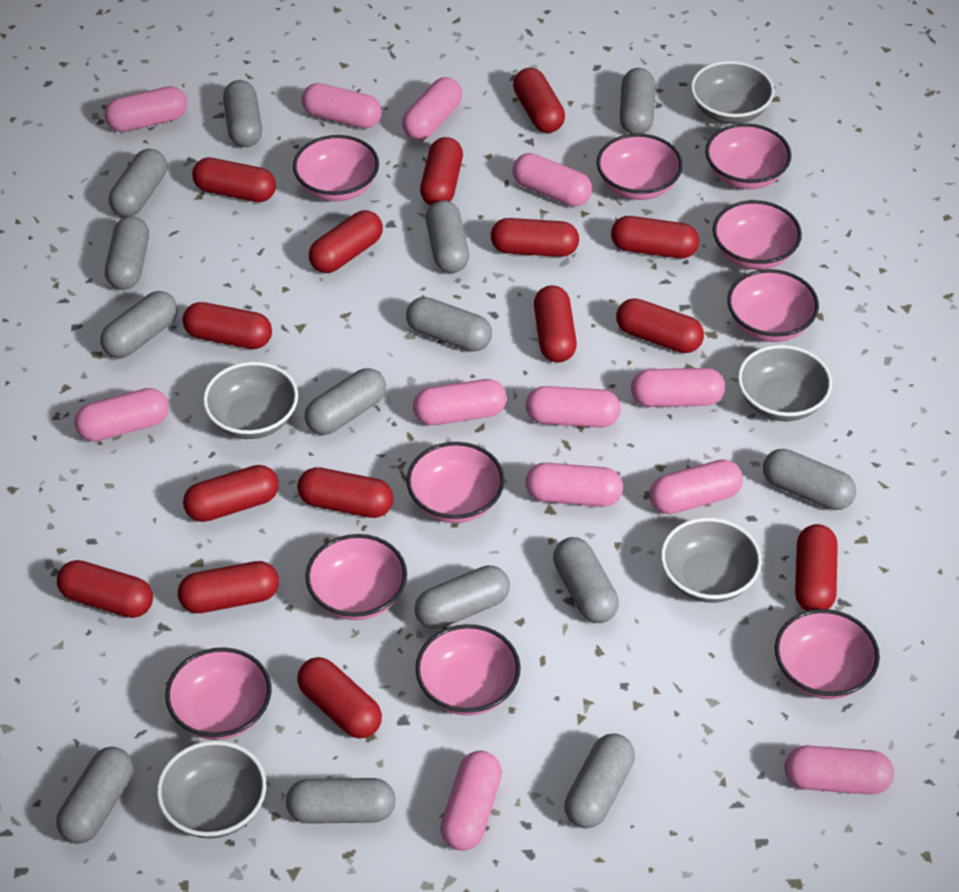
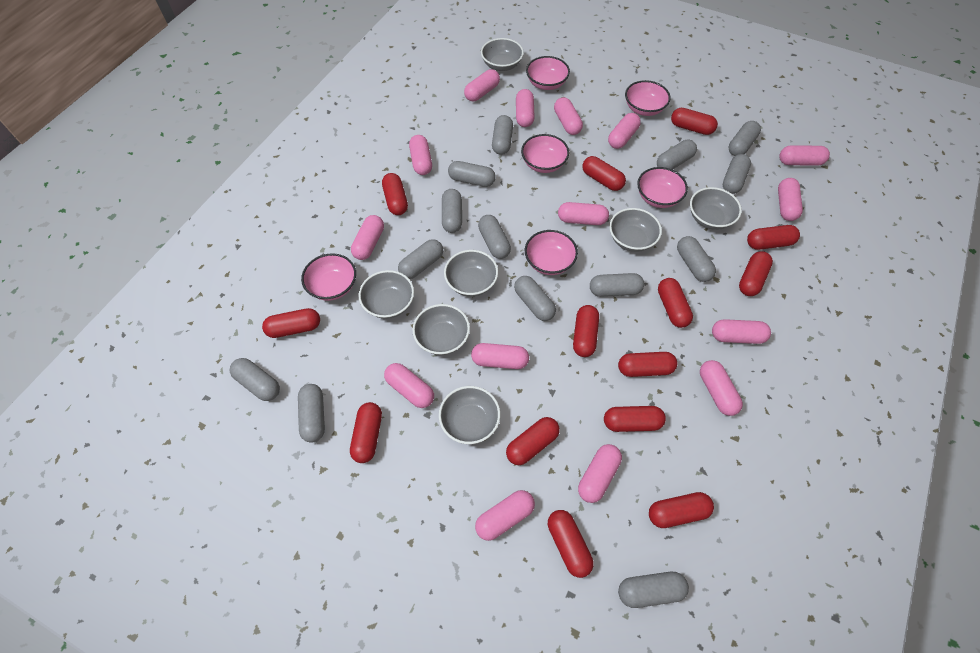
grey bowl: [157,741,266,839] [203,362,298,439] [661,517,762,603] [691,61,774,124] [738,345,832,421] = 5 -> [359,270,414,319] [412,304,470,355] [439,386,500,444] [444,250,498,297] [481,38,524,71] [609,208,662,252] [690,187,742,230] = 7
pink bowl: [165,647,271,740] [293,135,379,201] [306,534,407,620] [407,442,505,523] [416,624,521,715] [597,133,683,200] [705,123,792,189] [713,200,802,270] [727,269,819,342] [775,609,880,699] = 10 -> [301,253,356,301] [521,134,569,173] [525,230,578,275] [526,56,570,90] [625,80,671,116] [637,167,688,208] = 6
pink capsule: [74,388,169,442] [104,86,188,132] [302,83,382,128] [402,77,462,140] [413,379,507,425] [440,751,502,851] [512,153,592,207] [525,463,623,507] [526,386,621,428] [631,368,725,407] [649,459,743,514] [785,746,894,795] = 12 -> [351,215,384,260] [384,363,434,408] [409,135,432,175] [464,69,500,101] [471,343,529,369] [475,490,535,541] [516,89,535,127] [554,97,583,135] [558,202,609,225] [578,444,622,503] [608,113,641,149] [700,360,743,416] [712,319,771,344] [778,178,803,221] [779,145,830,166] = 15
red capsule: [57,560,153,618] [178,561,279,613] [183,302,272,349] [183,465,279,522] [192,157,276,202] [297,467,393,518] [297,657,382,739] [309,210,383,273] [420,137,463,205] [491,218,579,257] [513,68,565,133] [534,286,577,362] [611,216,699,259] [616,298,704,353] [795,524,838,611] = 15 -> [262,308,320,338] [350,402,382,463] [382,173,408,215] [506,417,560,465] [548,510,593,578] [573,305,599,357] [582,156,626,191] [604,406,666,432] [618,352,677,377] [649,492,714,528] [658,278,693,328] [671,108,718,135] [739,251,773,296] [747,225,800,250] = 14

